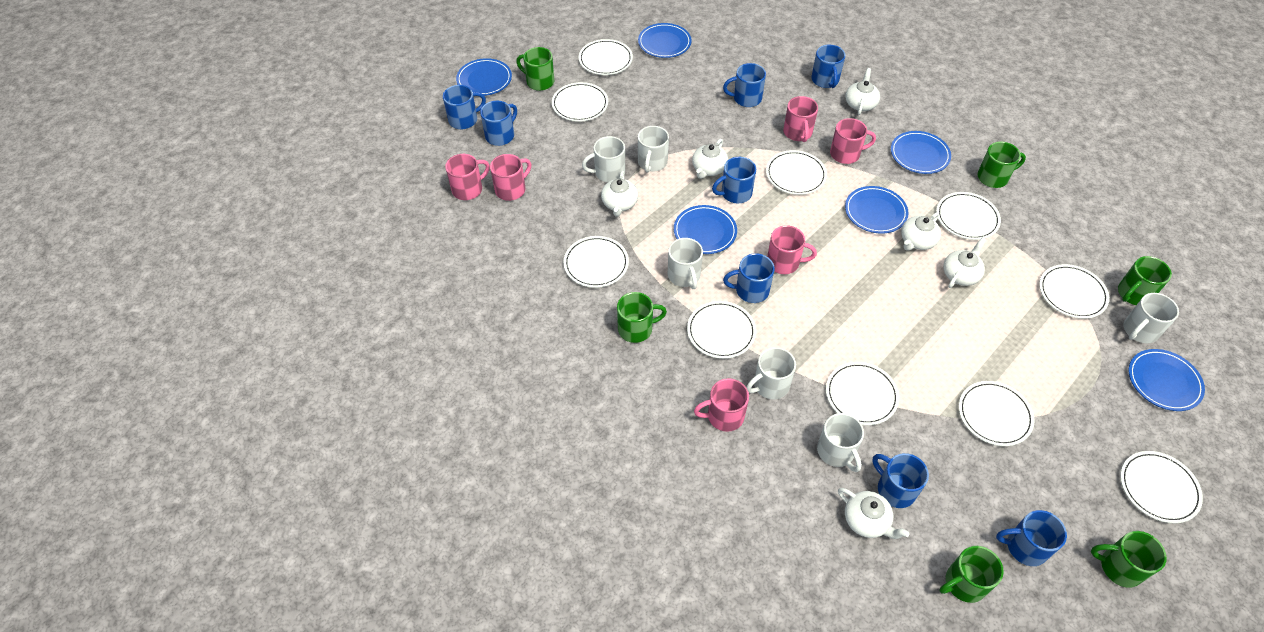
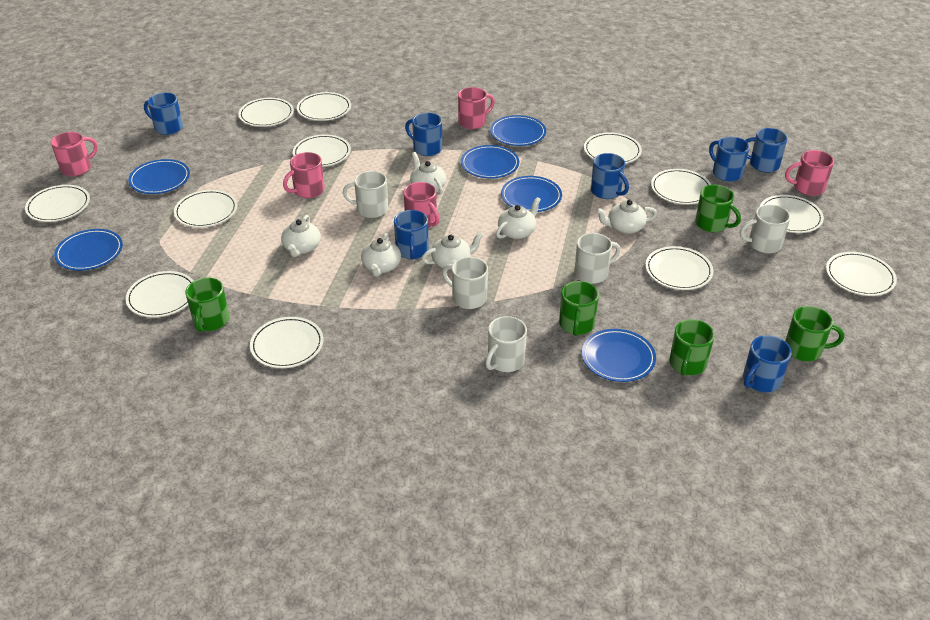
blue mug: [443,85,486,129] [480,101,517,146] [712,157,756,203] [723,63,766,107] [723,253,775,303] [811,45,845,88] [872,453,929,508] [996,510,1067,566] = 8 -> [144,93,183,135] [394,210,429,259] [405,113,442,156] [591,153,629,199] [709,137,750,182] [743,335,792,392] [745,128,788,173] = 7
green mug: [516,47,554,91] [617,292,667,343] [940,546,1004,603] [977,141,1026,188] [1091,531,1167,588] [1118,256,1172,305] = 6 -> [185,278,229,332] [559,281,599,336] [669,319,715,376] [695,185,741,233] [785,306,844,361] = 5
pink mug: [445,154,490,200] [490,154,531,201] [694,378,749,432] [767,225,817,274] [783,96,818,142] [830,118,876,164] = 6 -> [51,132,98,176] [283,152,325,198] [404,182,440,228] [458,87,495,129] [785,150,834,196] = 5
white mug: [582,136,625,182] [638,126,669,173] [668,238,703,289] [746,347,796,399] [817,413,864,472] [1124,293,1179,344] = 6 -> [343,171,388,218] [442,257,488,309] [485,316,527,372] [574,233,620,284] [740,204,791,253] = 5
white plate: [552,82,608,122] [563,236,629,288] [579,39,633,75] [687,301,756,359] [766,150,827,195] [826,362,899,425] [936,192,1001,240] [959,381,1035,446] [1039,264,1109,319] [1120,451,1203,523] = 10 -> [25,185,90,222] [125,271,194,318] [174,190,237,228] [238,98,294,127] [250,317,324,368] [293,134,351,167] [297,92,351,121] [584,132,642,164] [645,246,714,290] [651,169,711,205] [759,195,824,233] [826,252,897,296] = 12

